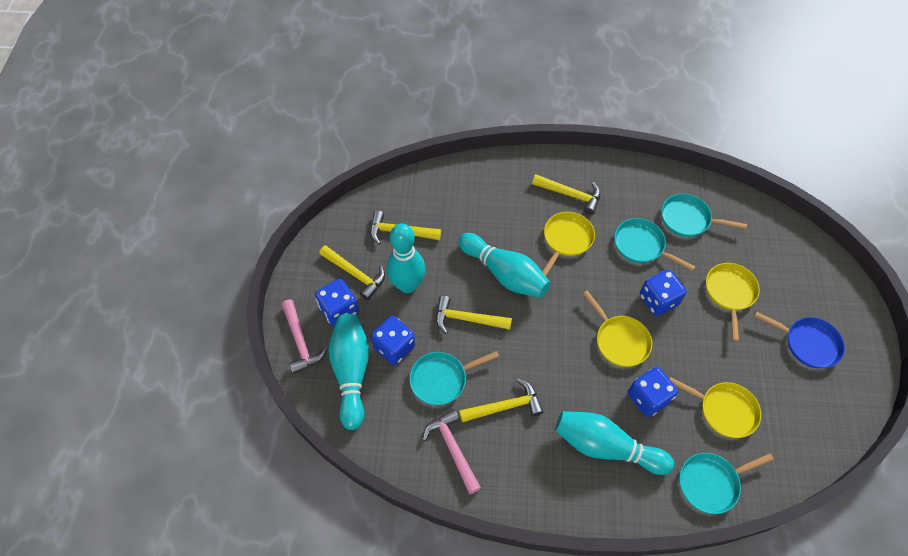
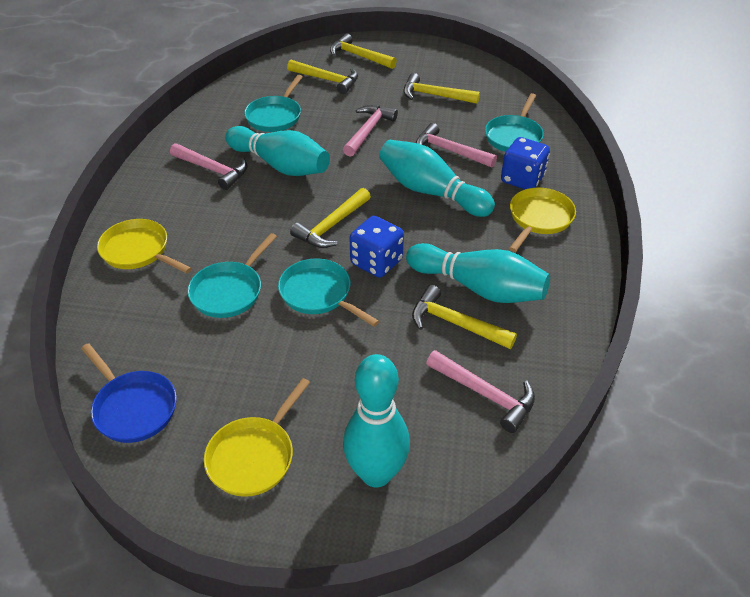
blue dice: [315,279,359,326] [371,316,415,365] [628,367,678,417] [640,269,687,316] = 4 -> [349,216,404,278] [501,137,550,189] = 2
pink hammer: [282,300,327,374] [422,409,481,494] = 2 -> [170,143,247,190] [343,105,398,157] [416,123,497,167] [426,350,535,433] = 4
yellow pan: [542,212,595,276] [583,291,652,367] [669,377,761,438] [706,263,760,341] = 4 -> [97,219,192,274] [204,378,310,497] [509,187,576,252] = 3

